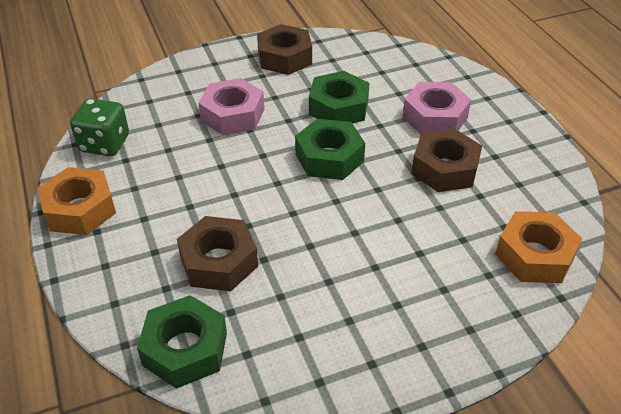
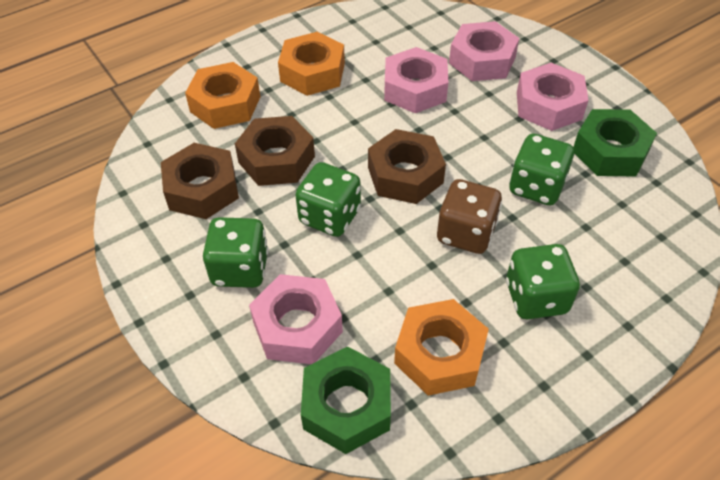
brown dice: none = 0 -> [437,179,502,254] = 1
green dice: [70,98,129,156] = 1 -> [203,217,269,288] [296,162,361,237] [506,244,580,319] [509,134,574,205] = 4
green nut: [137,295,227,389] [295,119,365,180] [309,71,369,123] = 3 -> [301,346,391,454] [573,109,657,176] = 2
orange nut: [38,167,116,235] [495,211,582,283] = 2 -> [185,62,260,129] [278,32,345,96] [394,299,489,396] = 3
pink nut: [198,78,264,135] [402,82,471,135] = 2 -> [249,274,343,364] [384,47,448,113] [449,21,519,81] [517,63,589,131] = 4

